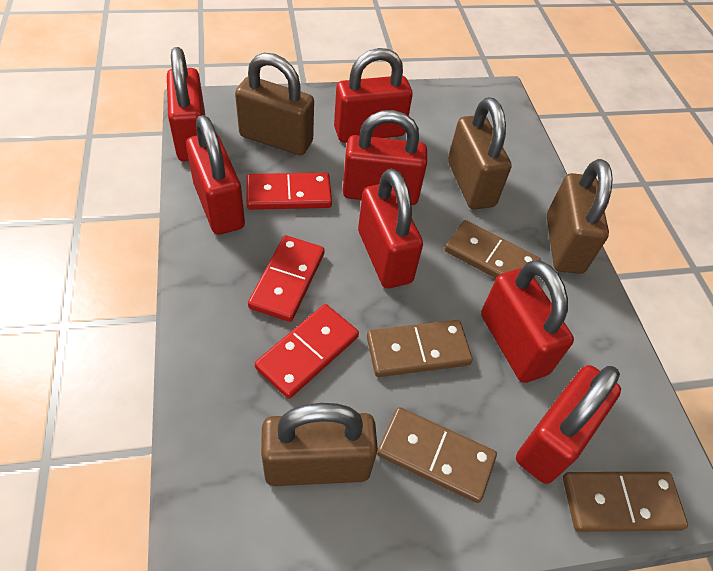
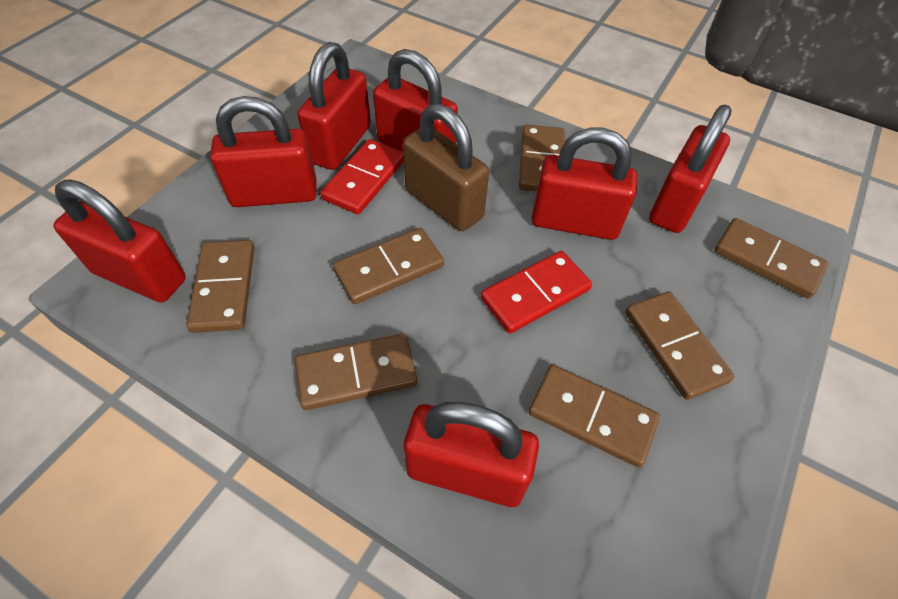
brown domino: [367,320,473,377] [377,407,497,503] [445,220,541,278] [563,472,688,532] = 4 -> [186,240,254,333] [295,334,417,410] [333,228,444,304] [519,125,565,191] [529,365,660,467] [625,291,735,400] [714,218,828,298] = 7
brown padlock: [235,53,314,155] [261,403,378,486] [448,97,512,210] [547,159,613,274] = 4 -> [403,103,489,231] = 1
red domino: [246,173,332,210] [248,235,325,322] [255,304,359,399] = 3 -> [320,139,404,214] [481,251,592,333] = 2

